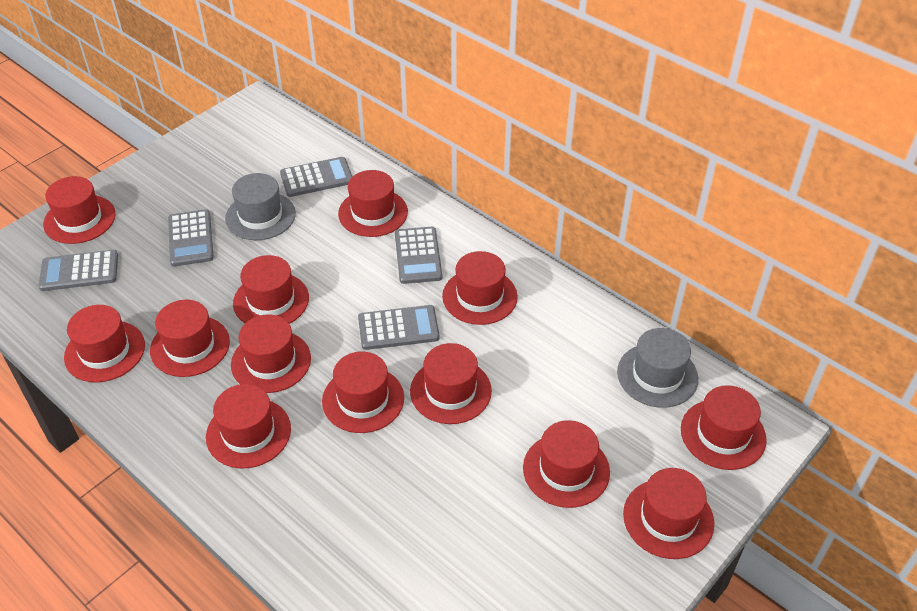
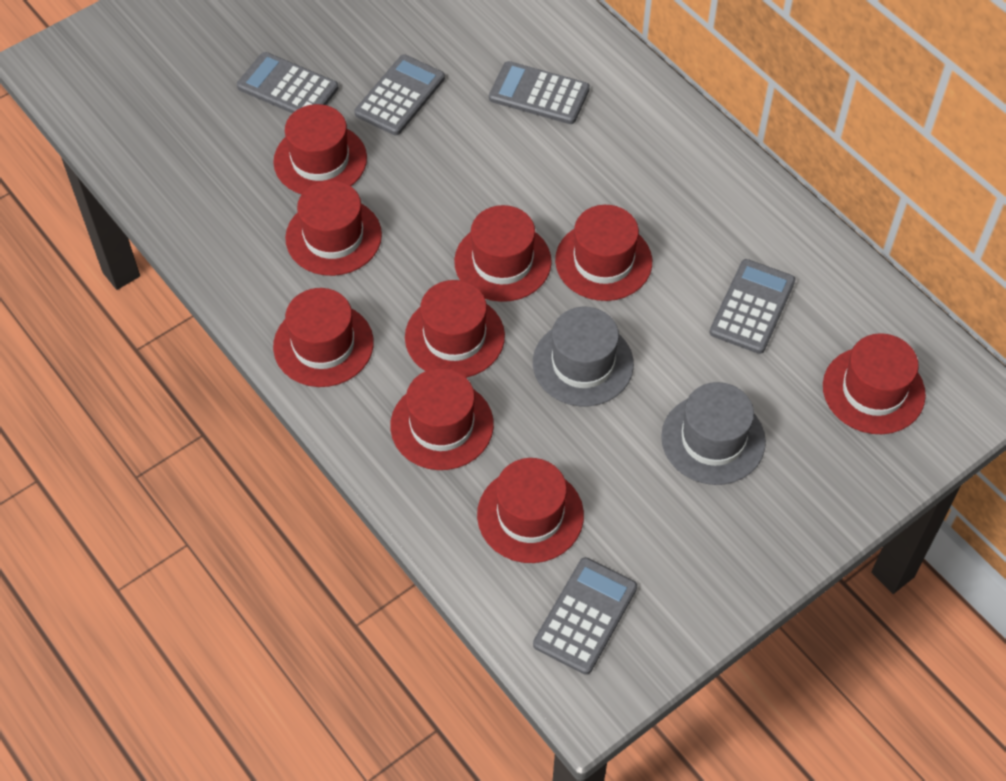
red hat: [43,176,116,244] [64,305,145,382] [150,300,230,377] [206,384,291,468] [231,315,311,393] [233,255,309,324] [322,352,404,433] [338,170,408,237] [410,343,492,424] [442,251,518,325] [523,420,610,508] [623,468,714,559] [681,385,767,470] = 13 -> [273,104,367,194] [273,288,374,387] [285,180,382,276] [390,368,494,470] [405,280,505,378] [454,205,552,302] [477,458,584,563] [555,205,652,301] [823,333,926,434] = 9

